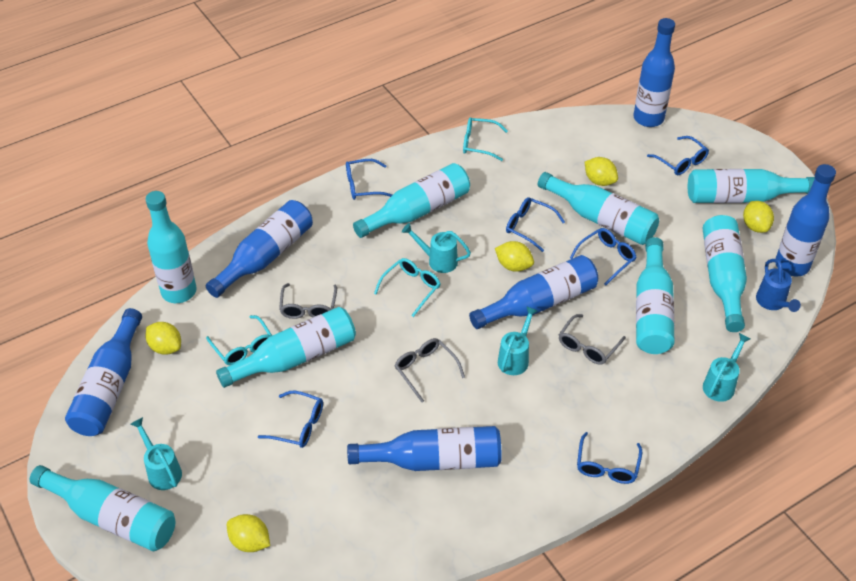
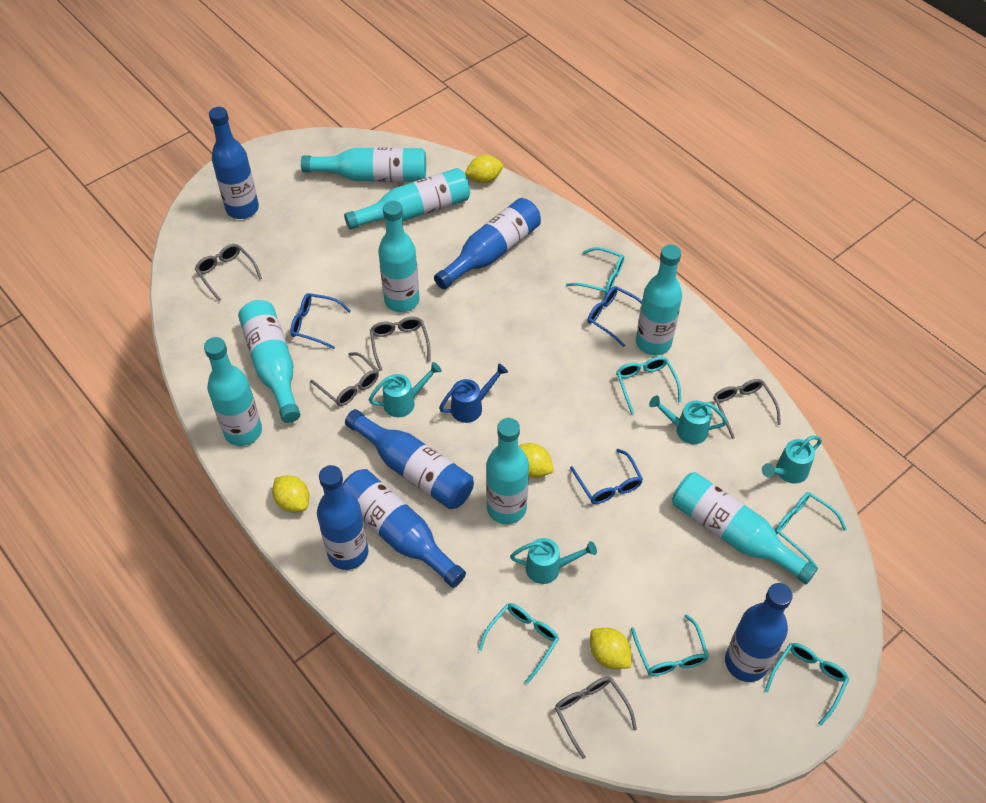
blue glasses: [258,391,323,448] [346,159,392,200] [506,197,565,252] [570,228,637,285] [577,432,642,484] [647,136,709,175] = 6 -> [290,293,351,349] [570,449,643,504] [588,286,642,347] = 3
grey glasses: [279,283,337,319] [395,338,465,402] [559,314,626,365] = 3 -> [195,244,262,302] [310,352,379,406] [370,317,430,371] [555,676,637,759] [713,379,781,439] = 5
turquoise glasses: [206,315,272,365] [374,258,440,317] [463,117,508,161] = 3 -> [478,603,559,684] [566,247,624,294] [617,356,681,414] [631,614,709,676] [765,643,849,726] [775,492,847,566] = 6
yellow lemon: [146,322,181,355] [227,514,270,552] [495,241,534,272] [585,157,618,186] [743,201,774,233] = 5 -> [272,475,309,512] [464,155,503,183] [519,443,554,478] [590,628,631,669] = 4

